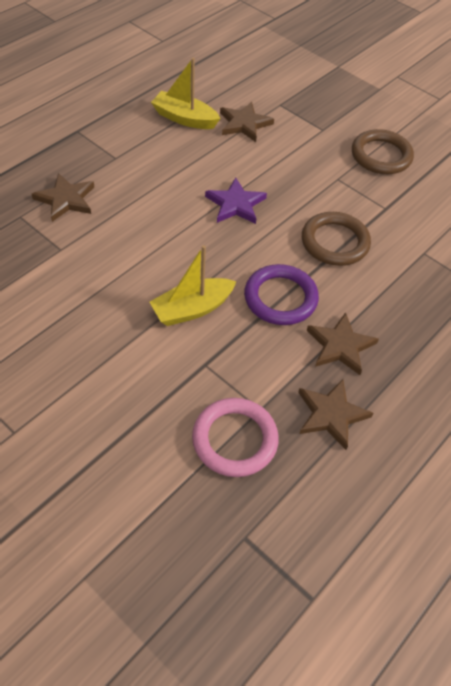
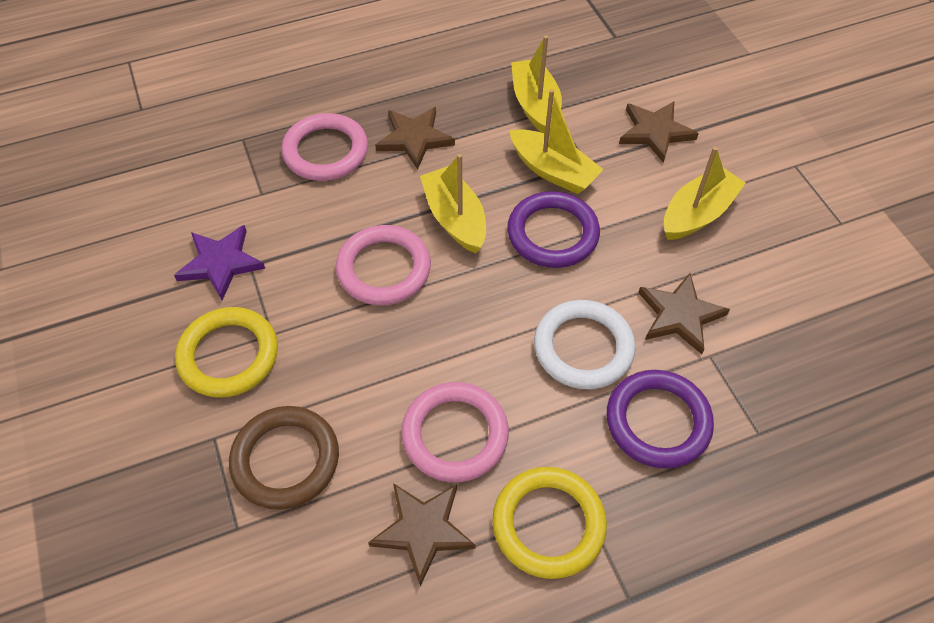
brown ring: [302,212,371,266] [352,129,414,174] = 2 -> [229,406,339,510] = 1
pink ring: [192,398,279,477] = 1 -> [281,113,368,181] [336,225,431,305] [401,382,509,482] = 3
purple ring: [244,264,319,325] = 1 -> [507,191,600,268] [607,370,714,469] = 2
white ring: none = 0 -> [534,300,635,389] = 1
yellow boat: [150,245,237,326] [151,58,221,129] = 2 -> [420,154,486,253] [509,89,604,194] [511,35,562,133] [664,146,745,240] = 4
yellow ring: none = 0 -> [175,307,278,398] [492,467,607,579] = 2

